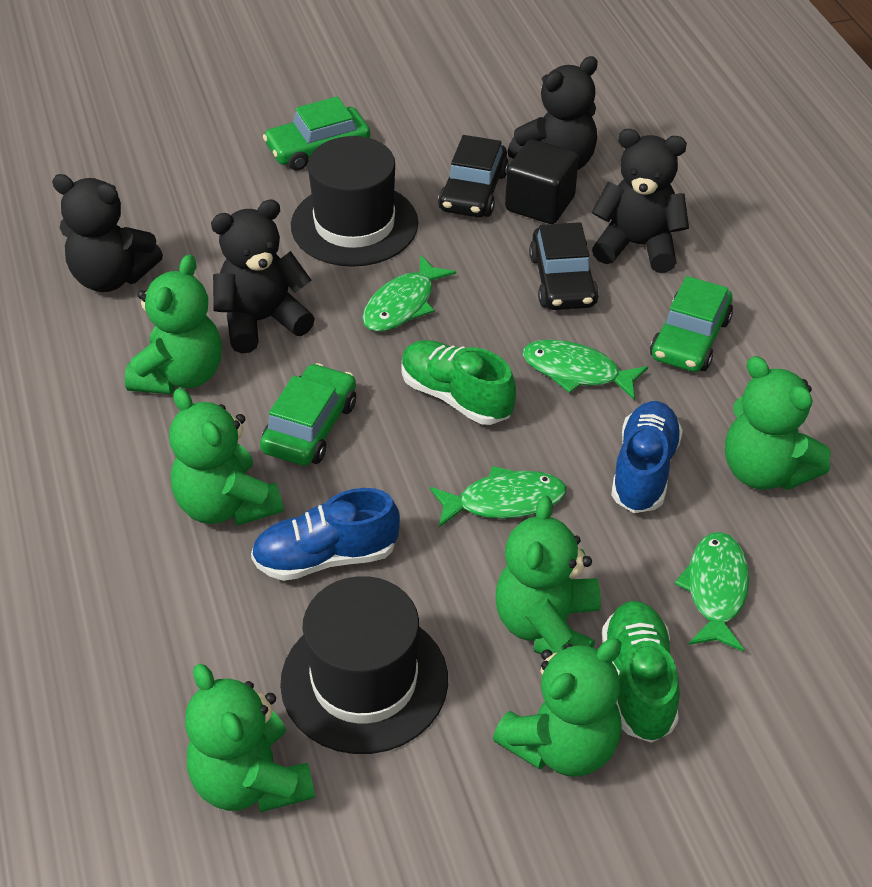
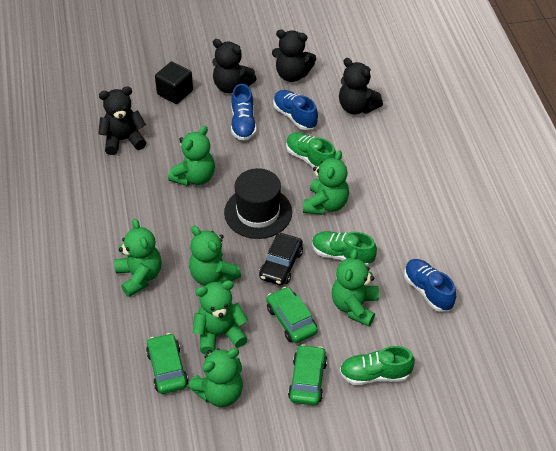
black car: [438,135,509,217] [529,222,599,310] = 2 -> [259,233,303,286] = 1
black hat: [280,576,448,754] [291,136,418,267] = 2 -> [224,168,292,239] = 1
blue shoe: [251,488,400,581] [611,401,683,513] = 2 -> [231,84,257,141] [273,90,318,130] [404,259,456,312] = 3
green fish: [362,255,456,332] [430,466,566,528] [523,339,648,400] [674,532,749,652] = 4 -> none = 0
green shoe: [401,340,516,425] [602,601,680,743] = 2 -> [286,132,336,167] [312,231,377,266] [340,346,415,385] = 3
green teddy bear: [125,254,222,394] [169,388,283,526] [185,664,315,812] [493,638,622,777] [495,495,601,654] [725,356,831,490] = 6 -> [114,219,162,297] [168,126,215,186] [188,348,243,407] [189,226,241,286] [193,280,248,355] [303,150,349,215] [332,249,379,327] = 7

